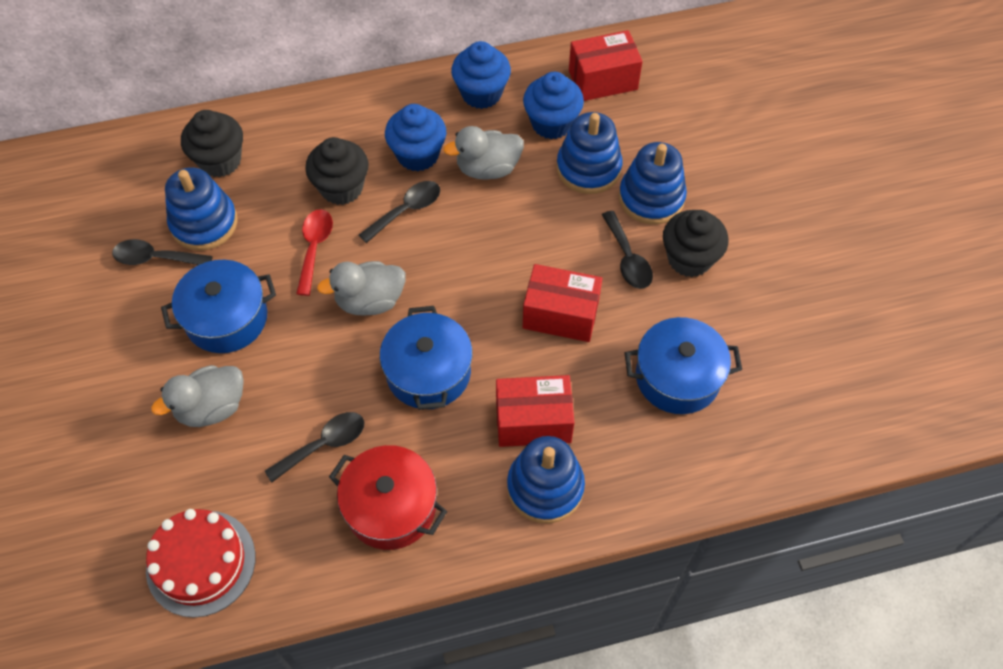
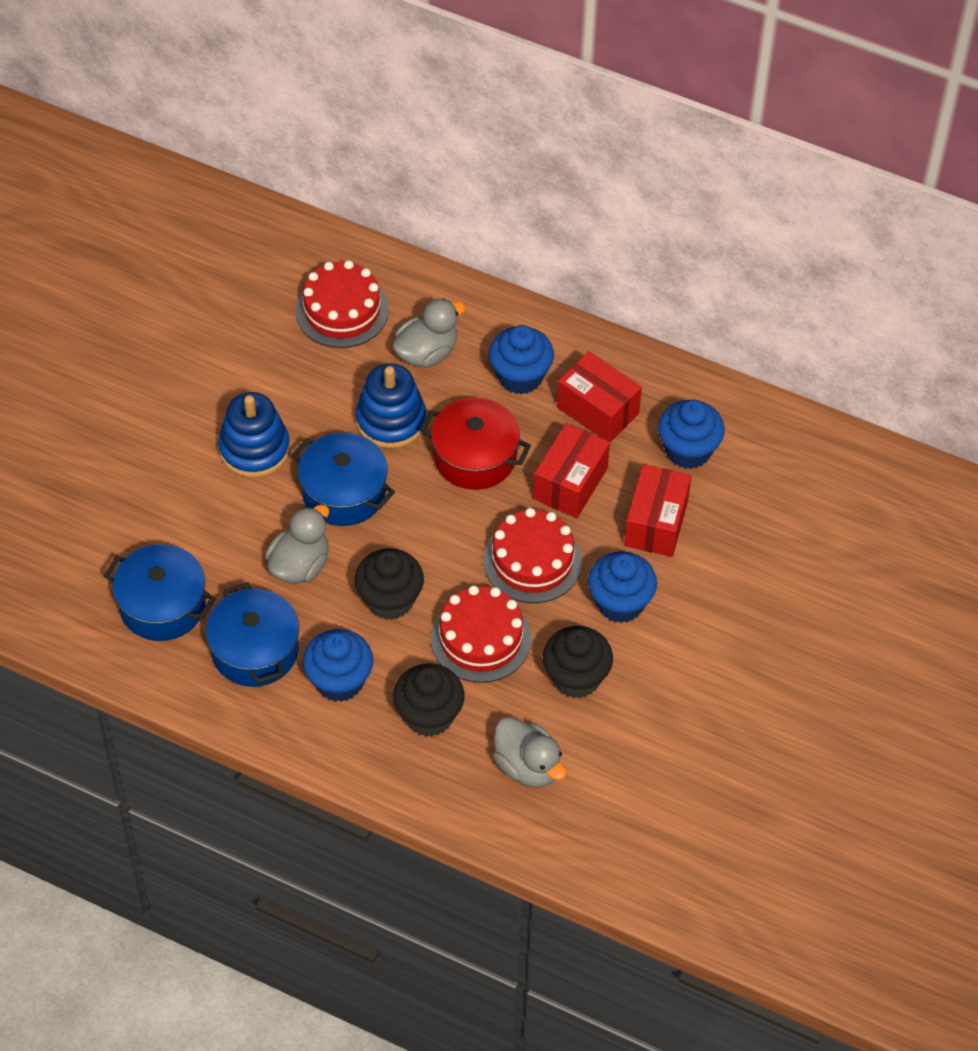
black spoon: [112,239,213,265] [265,412,364,482] [359,181,440,243] [602,211,653,289] = 4 -> none = 0
blue cupcake: [385,104,446,171] [451,41,511,109] [523,72,584,139] = 3 -> [303,629,374,702] [489,325,554,394] [588,551,657,623] [658,400,725,469] = 4
blue stacking toy: [165,167,238,251] [507,436,585,523] [556,112,623,194] [619,142,687,225] = 4 -> [218,392,290,478] [356,363,426,449] = 2
red cake: [146,509,255,618] = 1 -> [296,260,389,348] [431,585,531,683] [484,508,582,603] = 3
red spoon: [296,209,333,296] = 1 -> none = 0

